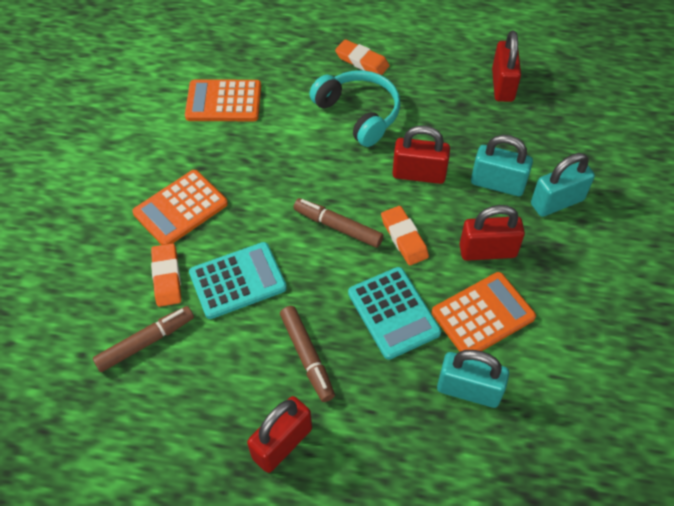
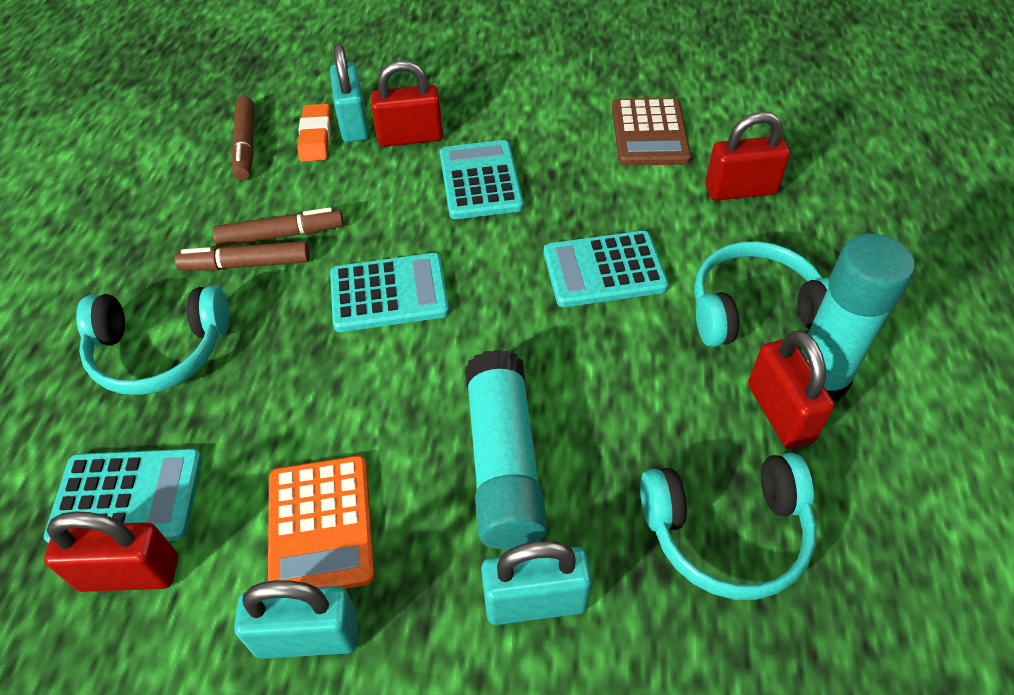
brown calculator: none = 0 -> [612,98,691,166] = 1
orange calculator: [132,170,228,245] [185,80,261,121] [432,272,536,352] = 3 -> [268,456,375,589] = 1
orange eraser: [151,243,181,307] [335,39,390,75] [381,206,429,265] = 3 -> [298,104,331,162] = 1
turquoise calculator: [189,242,287,319] [348,267,441,360] = 2 -> [44,449,202,544] [330,253,449,332] [440,140,524,219] [544,231,669,307] = 4
turquoise glue stick: none = 0 -> [465,349,547,550] [801,234,915,401] = 2
turquoise headphones: [309,70,401,147] = 1 -> [76,286,229,395] [640,453,817,600] [694,241,829,347] = 3

